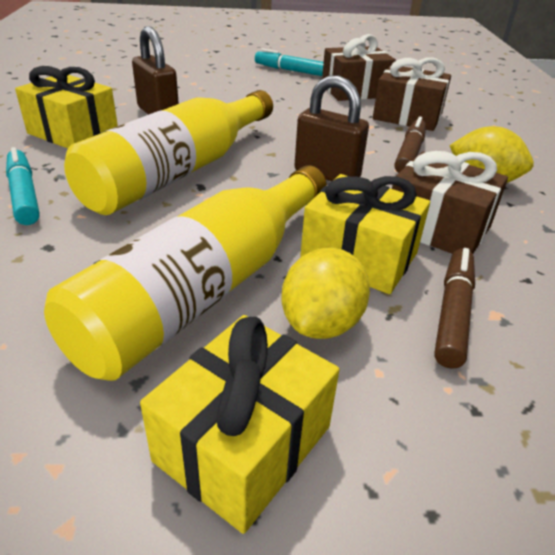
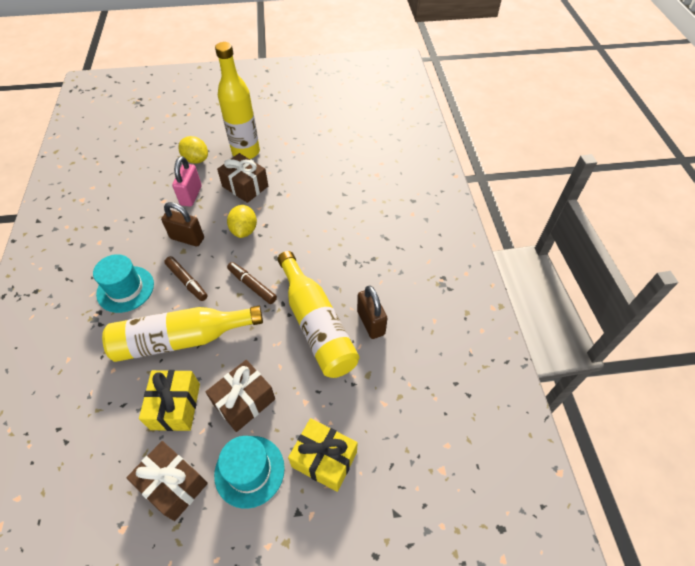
pink padlock: none = 0 -> [172,156,202,207] = 1
turquoise hat: none = 0 -> [93,254,154,313] [214,436,285,509] = 2
turquoise marker: [6,147,40,225] [255,48,324,76] = 2 -> none = 0
yellow bottle: [44,165,327,381] [64,90,273,215] = 2 -> [102,306,263,362] [215,42,260,159] [277,251,359,378] = 3
yellow gift: [15,66,118,149] [140,315,340,534] [300,174,430,294] = 3 -> [139,370,200,431] [288,418,358,492] = 2

